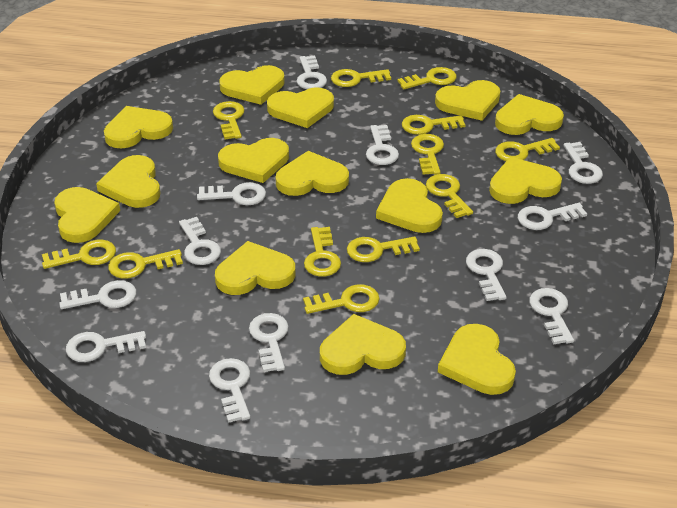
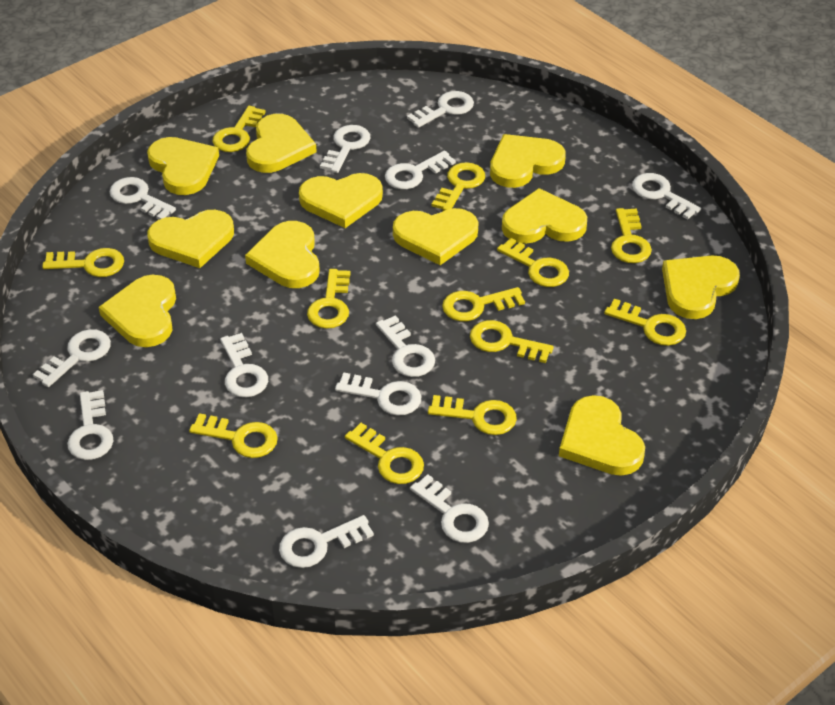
yellow heart: [54,187,120,243] [96,155,160,208] [104,106,173,149] [215,241,296,295] [218,138,289,183] [219,65,285,105] [267,88,334,128] [275,151,349,196] [320,314,406,375] [376,178,443,233] [435,80,501,121] [438,324,516,395] [489,157,562,204] [495,94,564,135] = 14 -> [99,275,176,347] [147,137,219,195] [147,210,234,268] [245,221,320,288] [246,114,317,173] [299,173,383,228] [393,208,478,265] [490,134,566,188] [502,188,587,244] [559,395,645,476] [662,256,740,319] = 11

